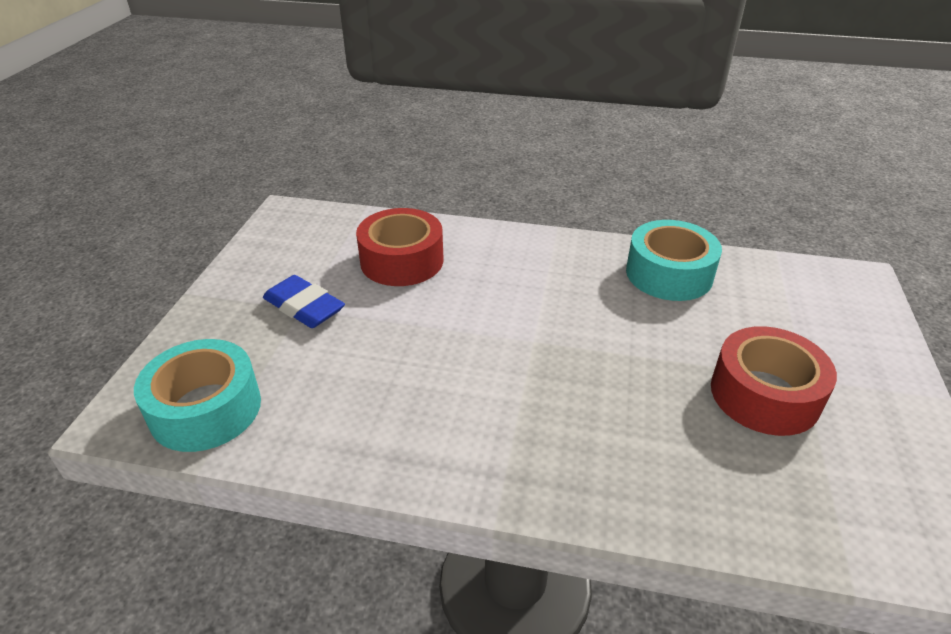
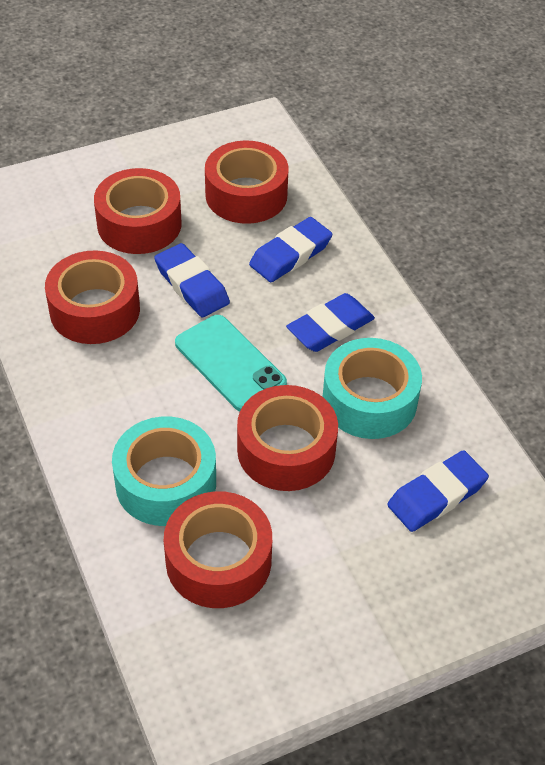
blue eraser: [263,275,345,328] = 1 -> [154,243,230,317] [249,217,332,282] [286,293,375,352] [387,450,489,532] = 4
red tape: [356,208,443,286] [711,326,837,436] = 2 -> [45,250,140,344] [94,168,182,254] [164,491,272,608] [205,140,289,224] [237,385,338,491] = 5
turquoise phone: none = 0 -> [175,315,287,411] = 1

